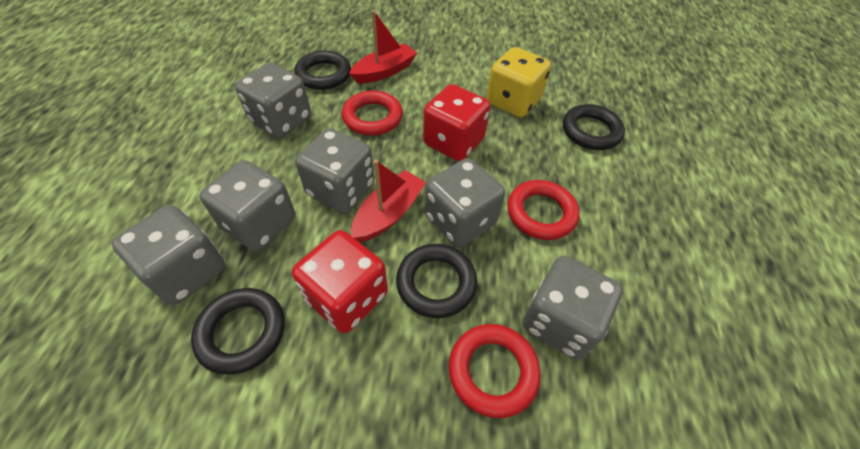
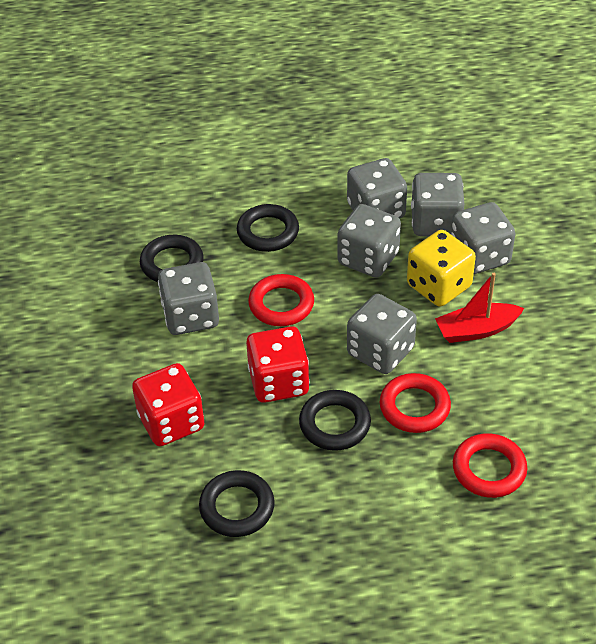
red boat: [349,10,417,84] [351,160,427,242] = 2 -> [435,273,524,343] = 1

